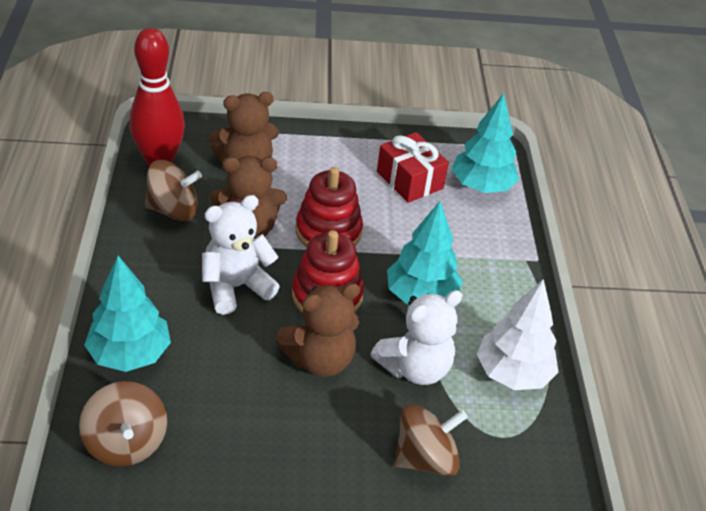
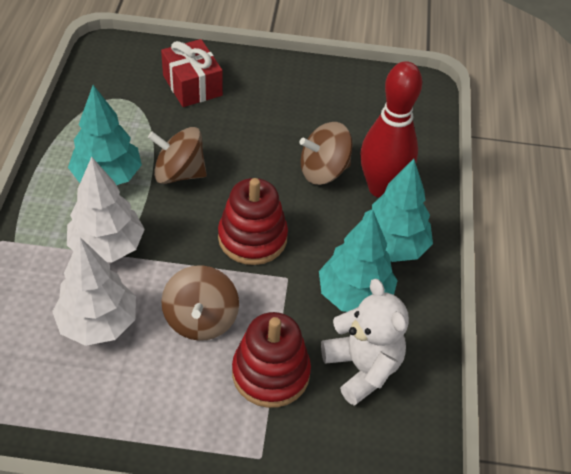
brown teddy bear: [209,92,279,163] [210,156,287,239] [276,283,360,377] = 3 -> none = 0
white teddy bear: [202,195,280,315] [371,290,462,385] = 2 -> [321,279,409,406] = 1
white tree: [477,279,558,390] = 1 -> [52,237,136,346] [67,157,145,262] = 2

